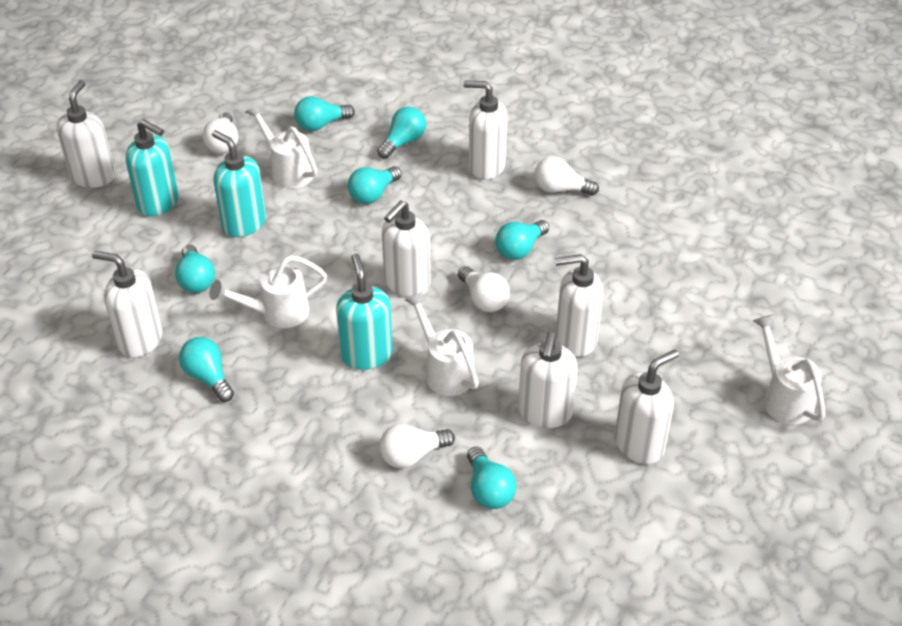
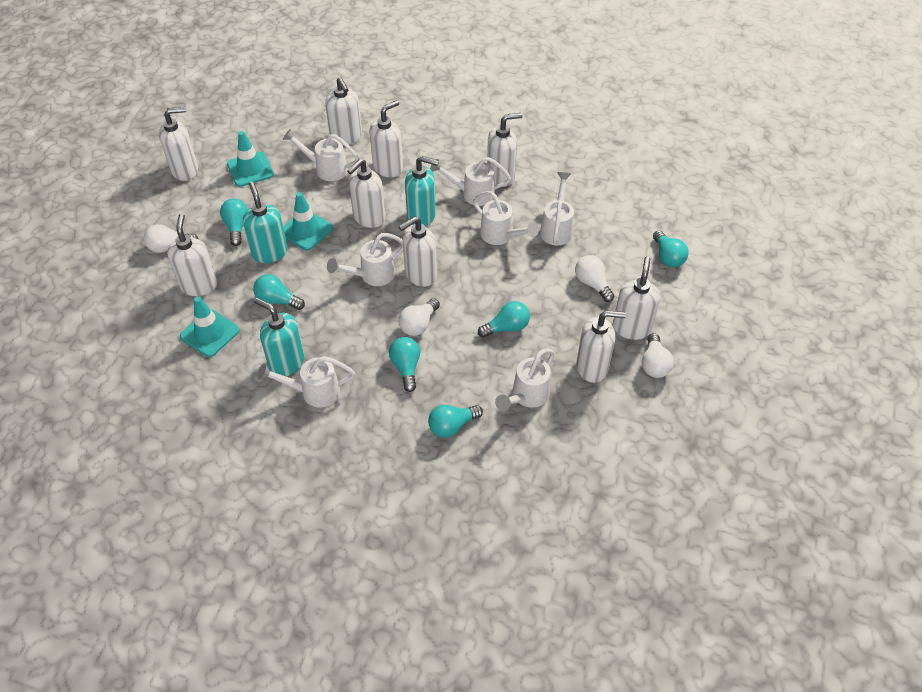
turquoise light bulb: [175,244,215,293] [179,337,234,402] [294,96,355,131] [348,166,402,204] [377,107,426,159] [467,447,516,509] [495,220,549,260] = 7 -> [220,198,248,246] [253,274,305,310] [389,337,420,392] [428,405,483,438] [478,301,530,338] [653,230,689,267] = 6
turquoise traffic cone: none = 0 -> [180,297,240,357] [227,131,274,187] [283,192,333,251] = 3
white soap dispenser: [57,80,115,188] [92,251,162,358] [382,200,431,297] [464,80,508,180] [518,332,578,428] [555,254,604,357] [615,350,679,464] = 7 -> [159,107,198,181] [167,214,217,296] [325,77,362,145] [347,159,385,228] [369,100,403,178] [399,216,437,287] [487,113,523,187] [576,310,626,383] [613,257,660,340] = 9
white watering can: [209,255,327,328] [245,103,318,189] [404,291,479,396] [752,315,826,425] = 4 -> [257,356,356,408] [283,129,359,181] [327,233,403,286] [430,157,511,206] [473,191,539,245] [495,349,555,411] [540,172,574,246] = 7

